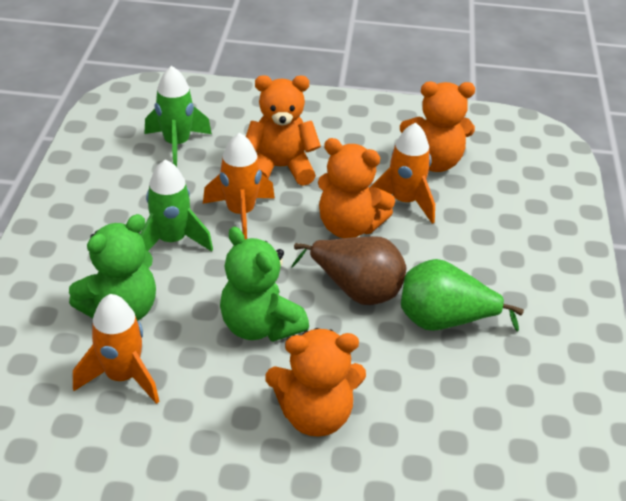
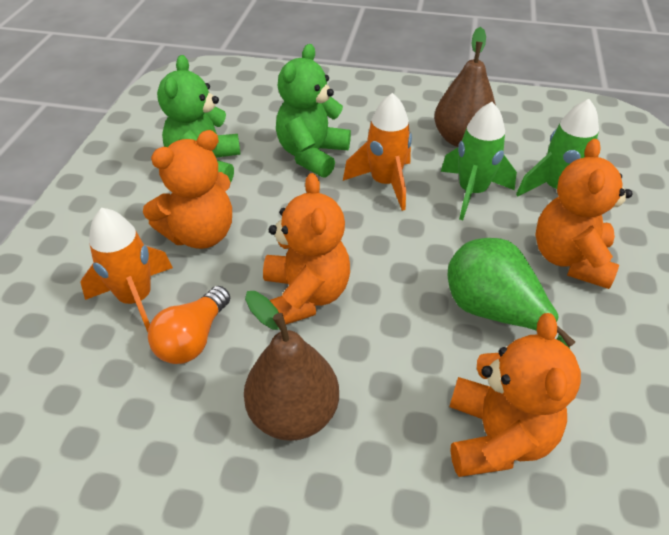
brown pear: [291,236,406,305] = 1 -> [244,291,339,441] [434,27,496,147] = 2
orange light bulb: none = 0 -> [148,286,230,364] = 1
orange rocket: [73,294,159,404] [203,133,275,239] [369,123,435,224] = 3 -> [80,208,173,332] [343,93,412,211] = 2

